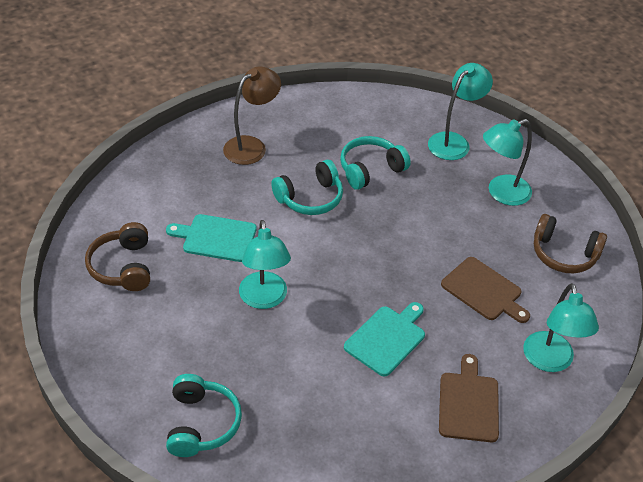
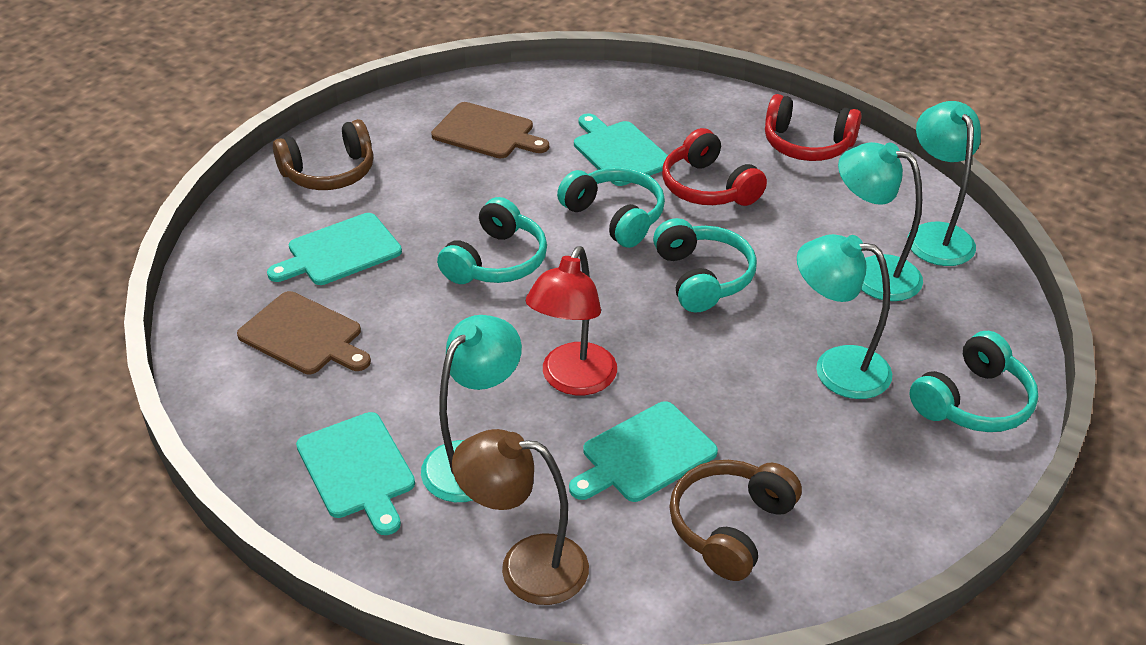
red headphones: none = 0 -> [662,128,767,206] [765,94,861,161] = 2
red lamp: none = 0 -> [525,246,617,395] = 1
turquoise cutting board: [166,214,257,262] [344,302,425,376] = 2 -> [267,213,402,285] [296,412,415,535] [569,401,718,502] [574,114,672,186] = 4
turquoise headphones: [166,374,242,457] [271,160,343,215] [340,136,411,190] = 3 -> [437,197,547,284] [557,167,665,248] [653,218,757,312] [909,331,1038,432] = 4

